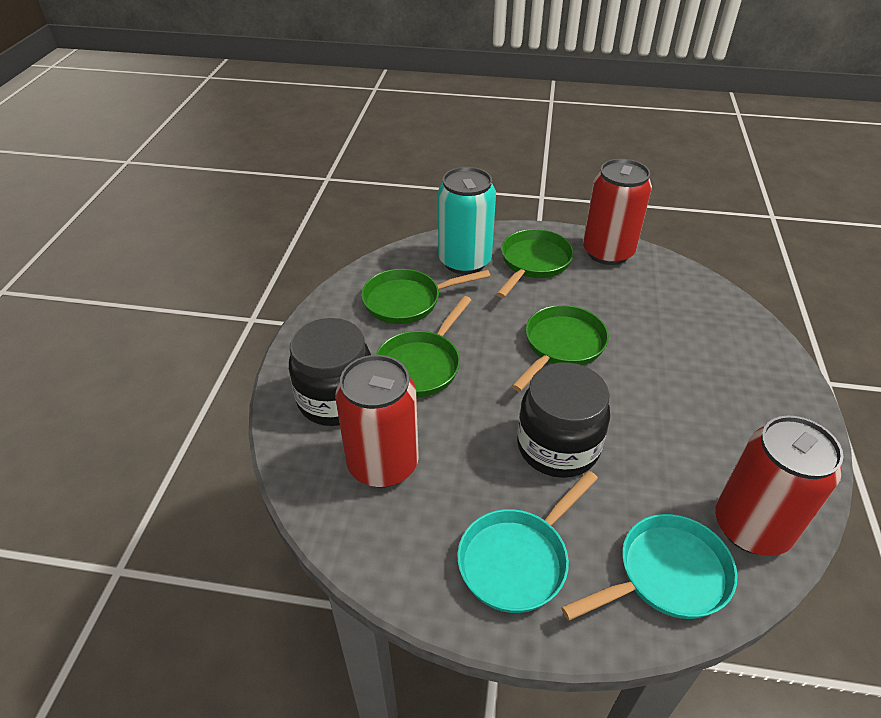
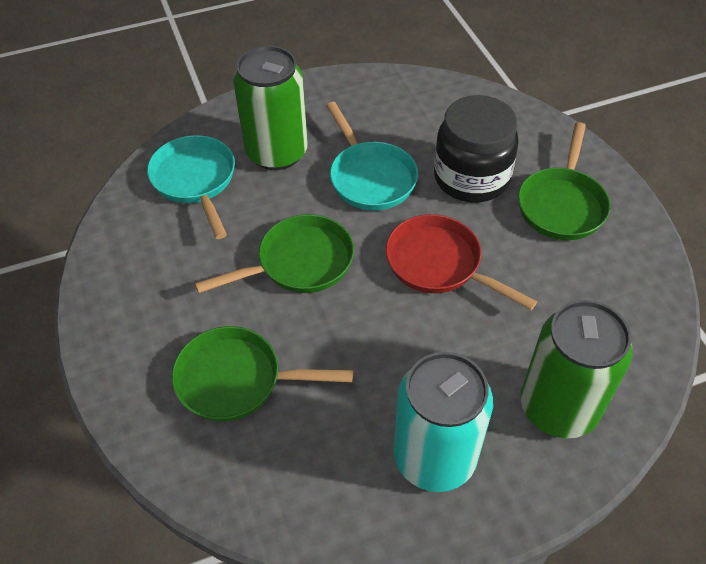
black jar: [289,318,371,426] [517,362,610,478] = 2 -> [434,95,519,202] = 1
green can: none = 0 -> [233,46,308,170] [521,300,633,438] = 2
green pan: [361,269,490,324] [376,296,471,397] [496,229,574,298] [512,305,609,392] = 4 -> [171,326,353,422] [195,214,354,293] [518,122,610,240] = 3
red can: [335,355,419,488] [583,159,652,265] [715,416,844,556] = 3 -> none = 0
red pan: none = 0 -> [386,214,537,310] = 1

